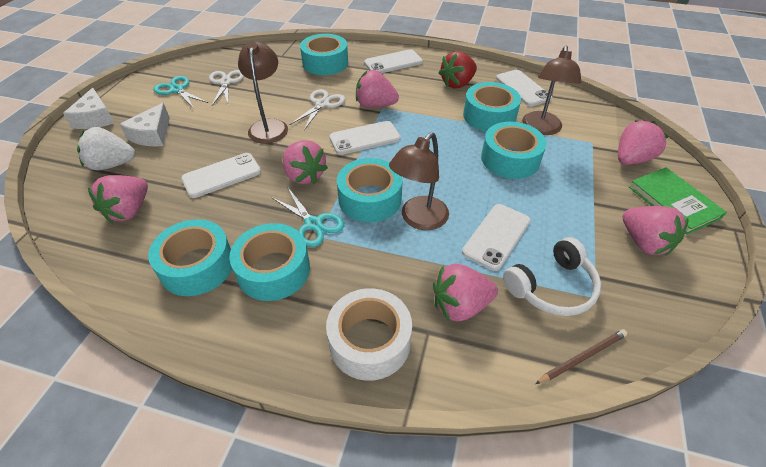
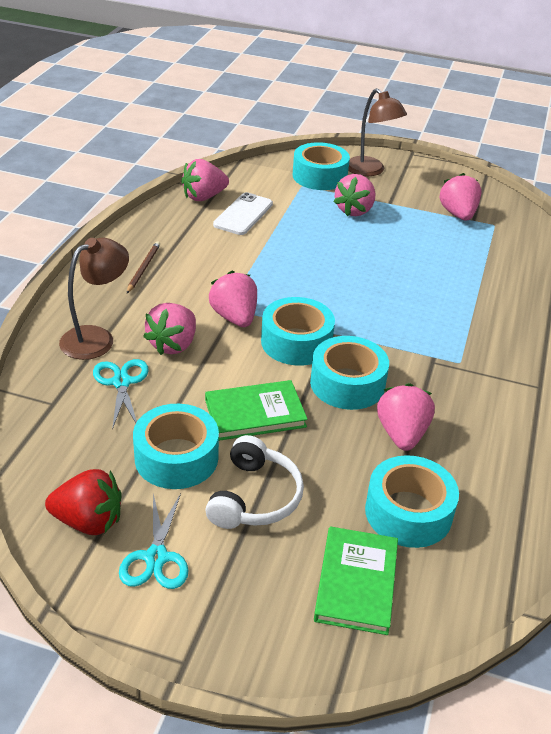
brown lamp: [238,41,288,144] [389,132,449,230] [522,46,582,135] = 3 -> [59,238,129,360] [348,88,407,176] = 2
green book: [629,167,727,235] = 1 -> [205,380,308,441] [314,526,398,635] = 2
turquoise tape: [148,219,232,296] [229,223,310,301] [300,34,348,75] [337,158,403,222] [463,82,521,131] [481,122,546,179] = 6 -> [133,404,219,489] [261,297,335,366] [293,142,350,190] [310,336,389,410] [365,455,459,548] = 5
white cheese: [63,88,114,129] [120,103,170,146] = 2 -> none = 0
white phone: [181,153,261,198] [329,121,401,155] [364,49,423,73] [462,204,531,271] [496,70,552,106] = 5 -> [213,192,273,235] = 1
white scissors: [209,70,244,106] [289,89,345,130] = 2 -> none = 0
white strawberry: [77,127,136,170] = 1 -> none = 0
white tape: [326,288,412,381] = 1 -> none = 0

